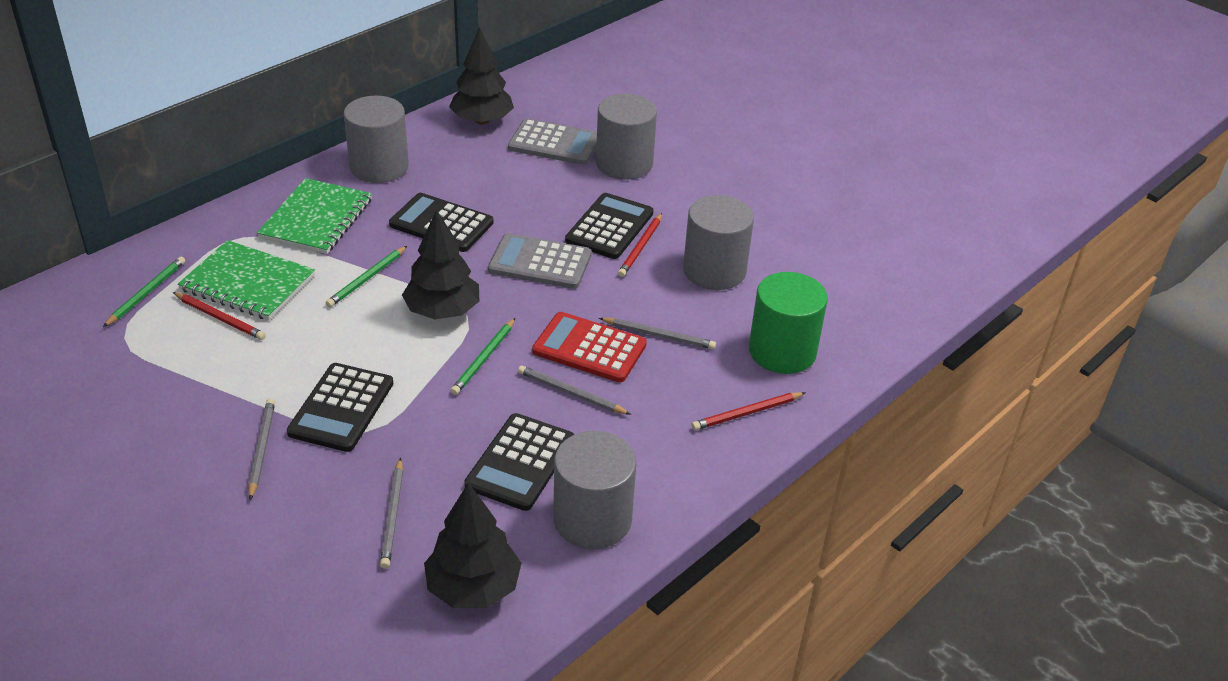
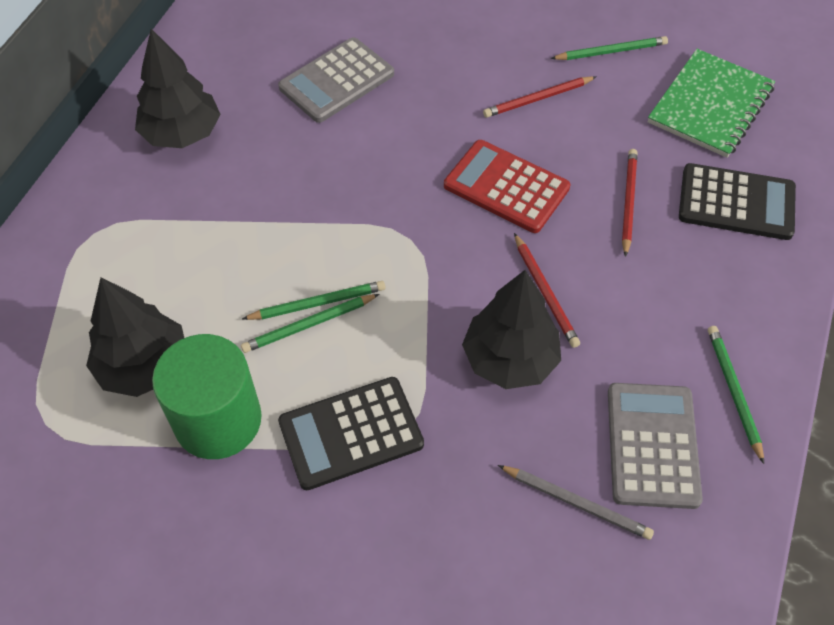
black calculator: [287,363,393,452] [389,193,493,252] [464,413,574,511] [565,193,653,259] = 4 -> [278,377,424,490] [679,163,796,240] = 2
green notebook: [178,240,315,320] [257,178,372,254] = 2 -> [648,49,775,158] = 1
green pencil: [103,257,185,327] [326,246,407,307] [451,318,515,395] = 3 -> [241,294,379,353] [242,281,385,320] [550,36,668,60] [708,326,764,464] = 4
grey cylinder: [344,96,409,183] [553,431,636,549] [596,94,657,179] [683,195,754,290] = 4 -> none = 0
grey pencil: [248,398,275,500] [380,458,403,569] [518,365,631,415] [599,318,716,349] = 4 -> [498,465,654,540] = 1

